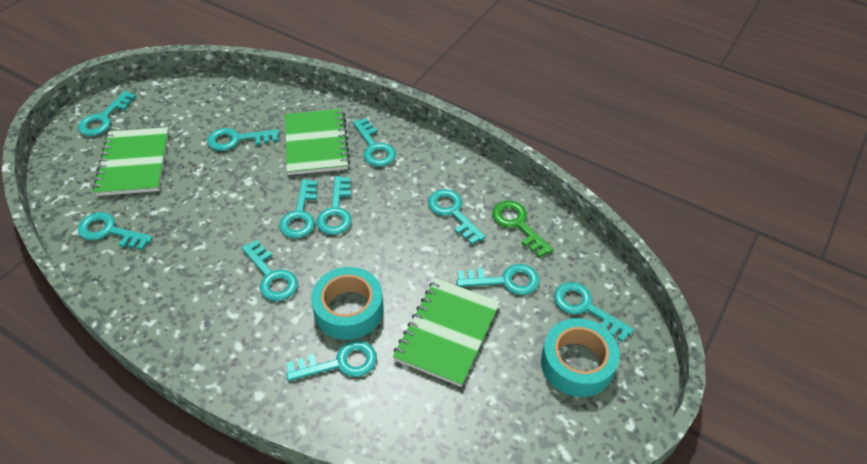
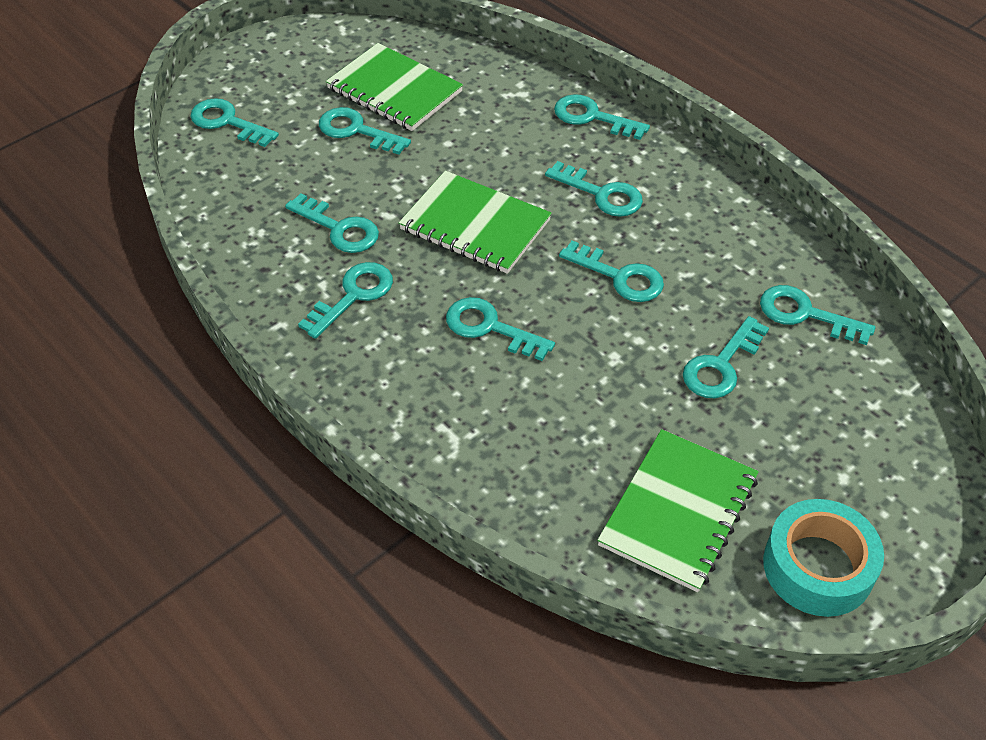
green key: [492,201,554,258] = 1 -> none = 0
turquoise key: [78,91,136,136] [78,212,153,250] [207,128,279,151] [241,240,298,301] [279,179,318,238] [286,341,377,381] [316,176,352,235] [353,118,396,167] [428,189,486,245] [456,264,540,295] [554,282,634,342] = 11 -> [190,98,279,147] [285,193,379,253] [298,262,393,339] [319,107,411,155] [446,297,555,361] [545,161,643,217] [554,94,650,140] [559,241,664,302] [683,316,769,398] [760,285,875,345] = 10
turquoise tape: [311,267,384,340] [541,318,620,397] = 2 -> [763,499,884,617] = 1

